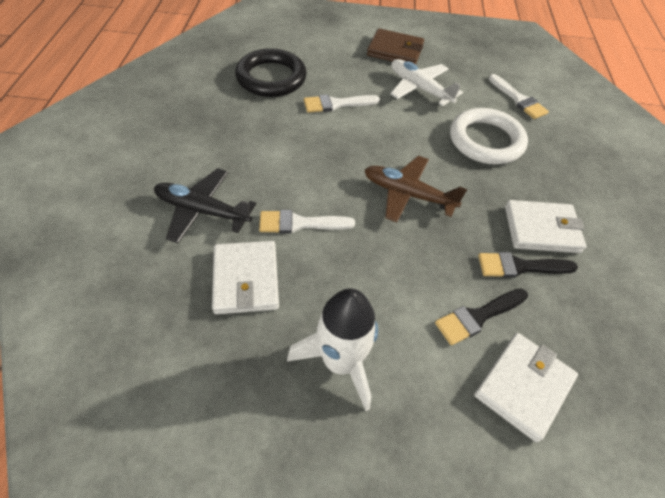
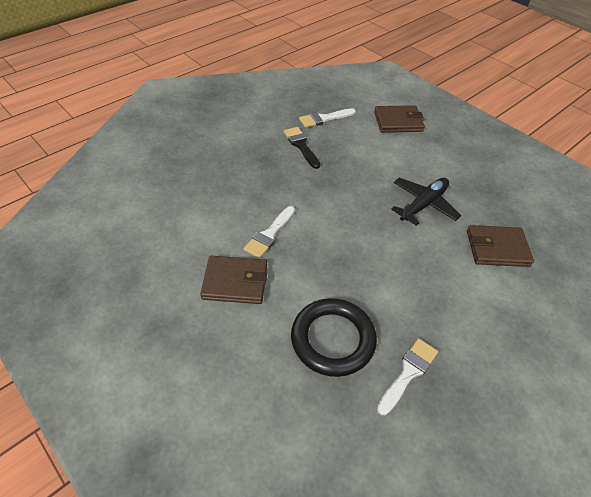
black brush: [435,289,528,345] [478,252,578,278] = 2 -> [284,127,320,169] = 1
brown plane: [365,156,467,222] = 1 -> none = 0
brown wallet: [367,28,424,65] = 1 -> [200,256,267,304] [374,105,425,133] [467,225,534,267] = 3
white plane: [390,59,463,106] = 1 -> none = 0
white ring: [450,108,528,165] = 1 -> none = 0
white rocket: [287,288,378,411] = 1 -> none = 0
white wallet: [212,241,279,314] [474,333,578,442] [505,200,587,253] = 3 -> none = 0

